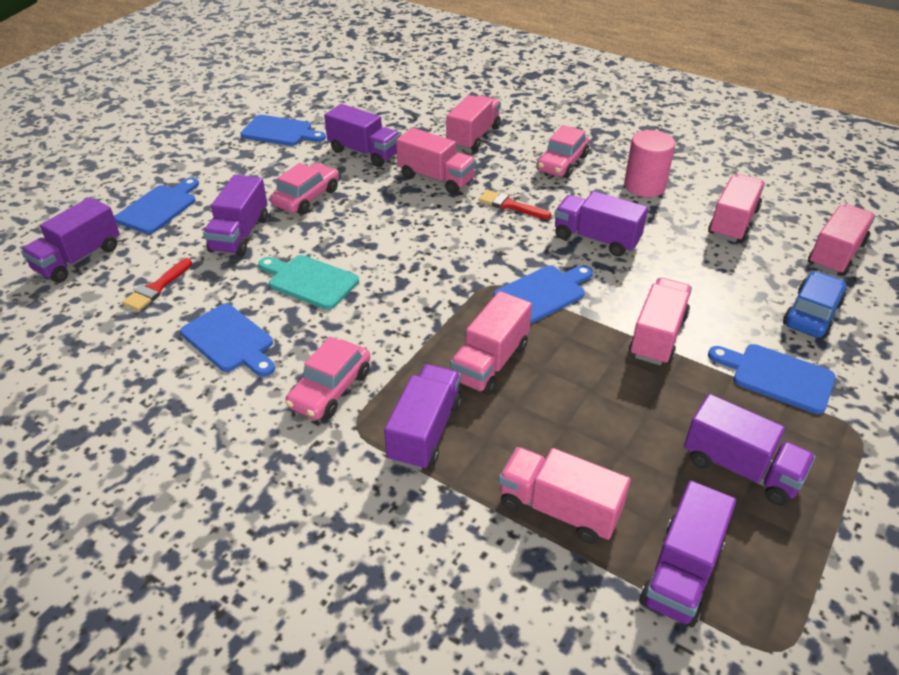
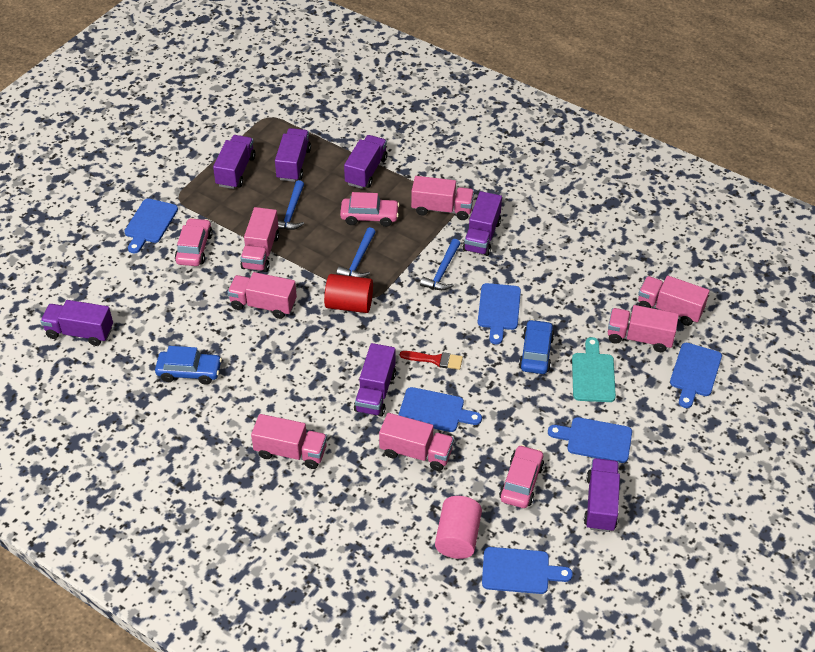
blue car: [783,271,846,339] = 1 -> [155,346,222,385] [519,319,554,374] = 2
blue cutting board: [114,177,199,234] [180,304,275,377] [240,115,326,146] [494,265,593,324] [708,344,836,414] = 5 -> [124,199,178,254] [398,387,482,432] [478,283,521,344] [482,547,573,594] [548,417,632,463] [670,343,722,408] = 6
blue hammer: none = 0 -> [278,180,304,230] [336,227,375,278] [420,239,461,290] = 3
red brush: [122,258,192,311] [479,190,551,219] = 2 -> [400,351,463,370] = 1
red cylinder: none = 0 -> [324,274,373,313] = 1

